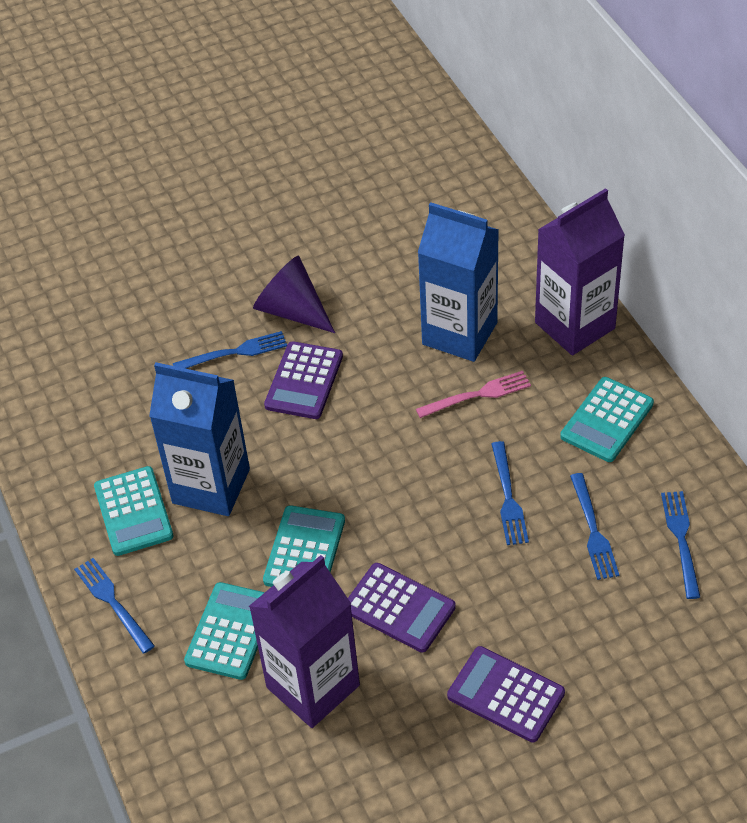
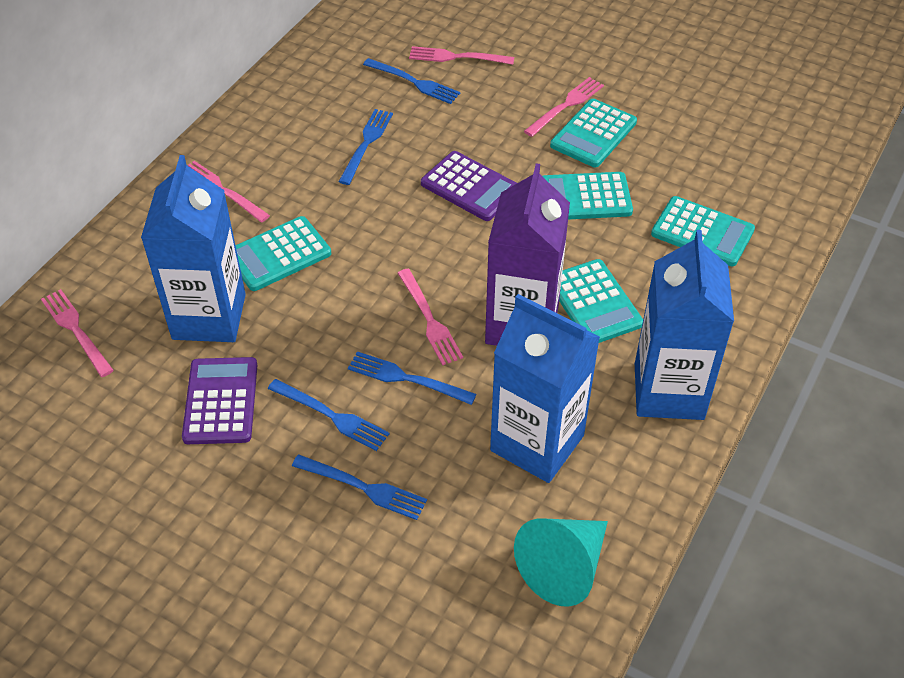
blue carton: [149,362,250,516] [418,202,499,362] = 2 -> [141,155,246,342] [490,294,600,483] [635,230,734,420] = 3
pink fork: [416,371,531,418] = 1 -> [41,289,114,377] [188,161,270,222] [398,269,463,365] [409,46,514,65] [524,77,604,137] = 5
purple calculator: [264,341,343,419] [348,563,456,652] [447,646,565,742] = 3 -> [182,357,258,444] [421,151,517,221] = 2
purple carton: [249,555,360,728] [535,188,625,355] = 2 -> [485,163,570,346] = 1
purple cone: [253,256,335,333] = 1 -> none = 0
turquoise calculator: [94,466,174,556] [184,582,265,680] [263,505,345,587] [560,377,654,462] = 4 -> [235,216,331,291] [542,172,633,219] [550,99,637,167] [559,259,643,343] [651,196,755,267] = 5
turquoise cone: none = 0 -> [514,518,608,607] = 1

